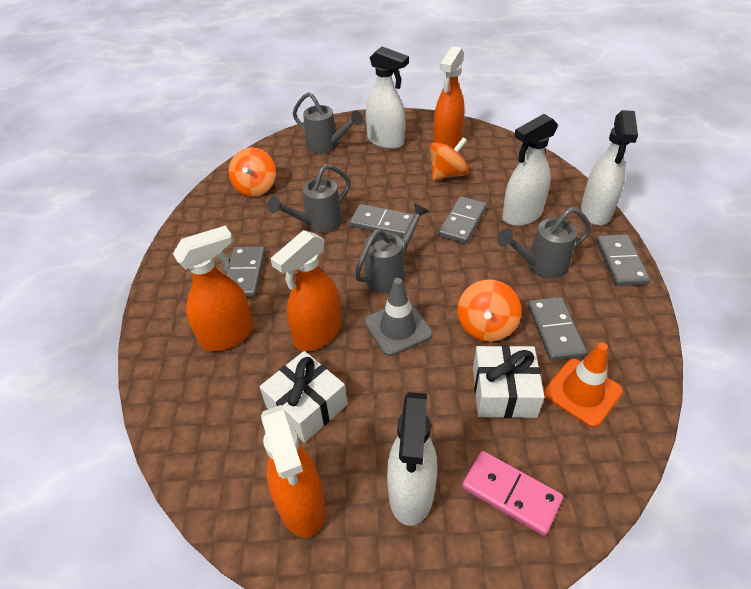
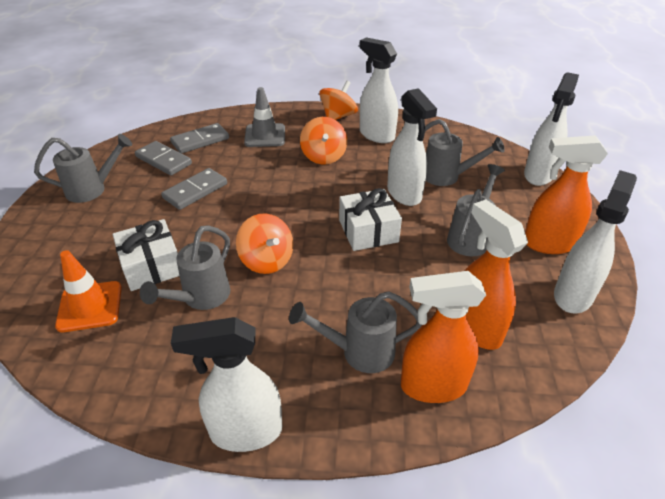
grey domino: [226,246,265,297] [349,204,414,237] [438,196,487,244] [528,297,587,361] [596,234,650,286] = 5 -> [135,141,192,176] [161,168,227,210] [170,123,229,154] = 3
grey watering can: [268,164,351,233] [293,92,363,154] [355,203,430,293] [497,207,592,279] = 4 -> [34,134,132,203] [140,225,230,310] [289,291,422,373] [425,119,505,186] [447,164,505,256] = 5
orange spray bottle: [173,226,254,351] [261,405,325,538] [270,230,341,351] [433,46,465,149] = 4 -> [401,271,486,403] [465,199,528,350] [525,135,608,254] = 3
pink domino: [462,451,563,536] = 1 -> none = 0
white spray bottle: [366,47,409,149] [387,392,437,526] [502,114,558,226] [581,110,638,226] = 4 -> [171,317,282,452] [359,37,398,143] [387,88,437,206] [524,72,579,186] [554,170,637,313] = 5

